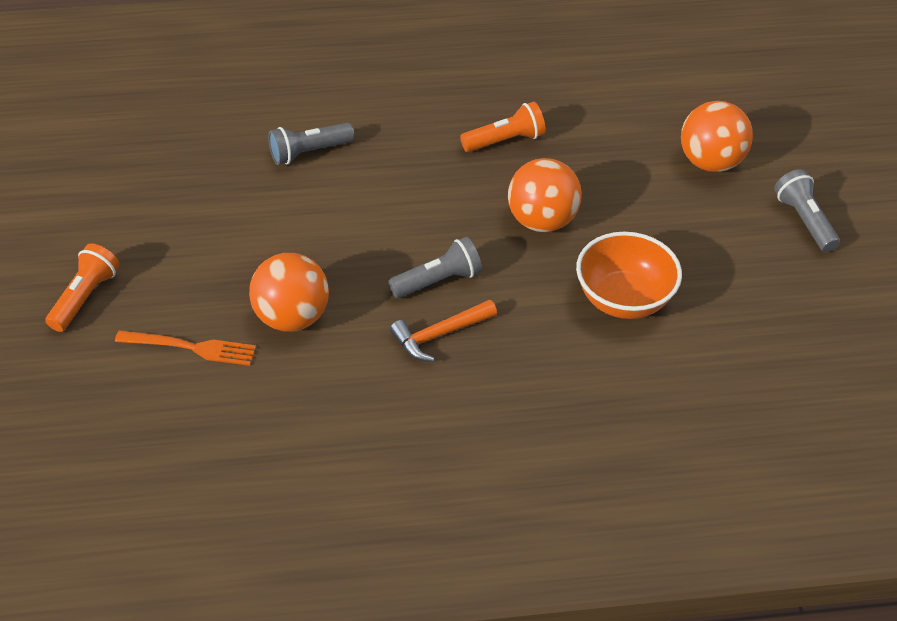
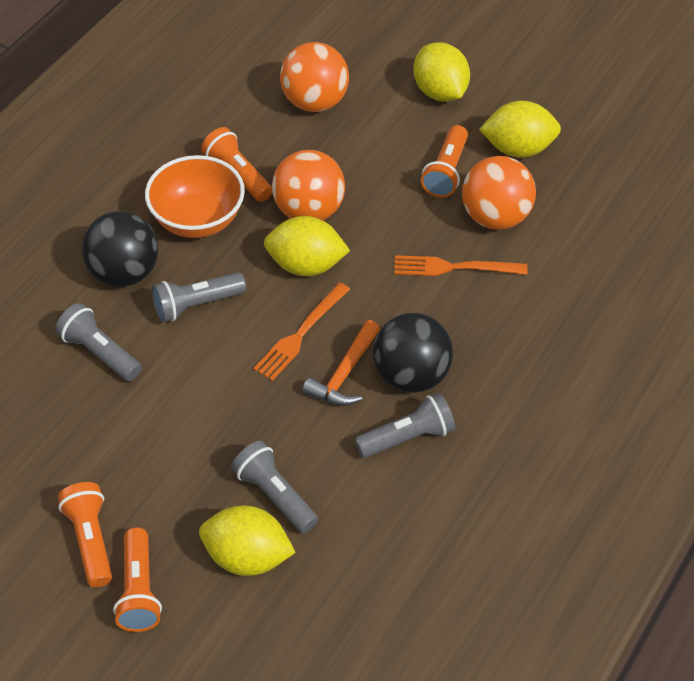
black ball: none = 0 -> [82,211,158,287] [373,313,453,393] = 2
grey flashlight: [268,123,355,165] [388,237,482,298] [774,169,840,252] = 3 -> [55,303,142,381] [152,273,246,322] [231,441,318,533] [355,393,455,458] = 4
orange flashlight: [45,243,120,332] [460,102,546,152] = 2 -> [58,482,112,587] [113,528,162,632] [201,127,272,202] [421,125,468,198] = 4
orange fork: [115,330,256,366] = 1 -> [253,282,350,381] [394,255,528,276] = 2
yellow lemon: none = 0 -> [199,506,296,576] [264,216,350,276] [414,42,470,102] [479,101,561,158] = 4

